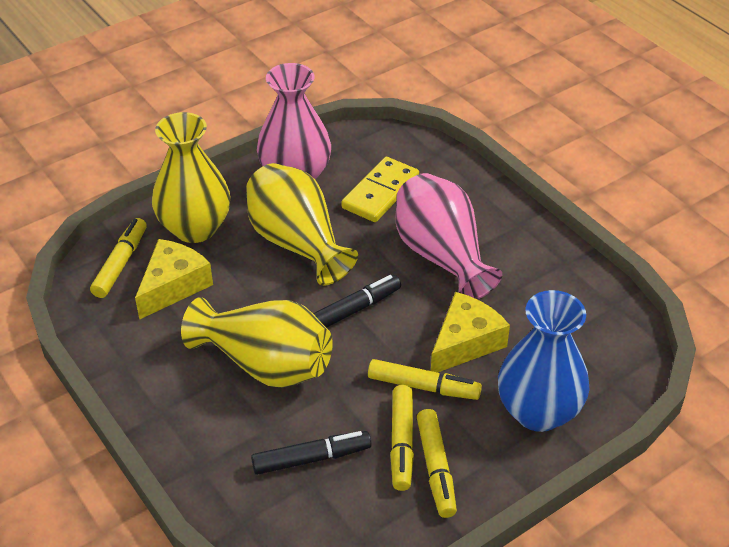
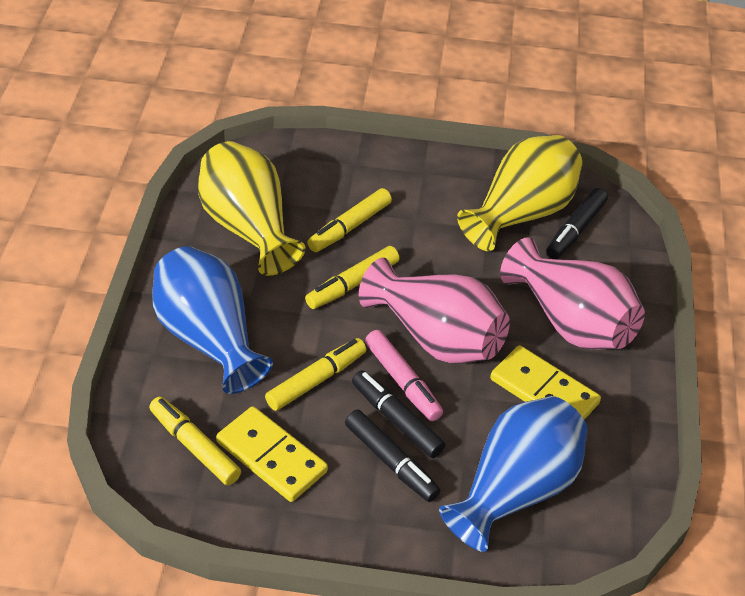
black marker: [251,431,372,475] [313,275,401,328] = 2 -> [345,410,441,502] [352,370,445,458] [546,188,608,259] = 3
blue vase: [498,290,590,432] = 1 -> [152,246,273,394] [439,396,588,552] = 2
pink marker: none = 0 -> [365,330,443,421] = 1
yellow cheese: [135,239,213,320] [431,292,510,373] = 2 -> none = 0
yellow domino: [341,157,419,222] = 1 -> [216,406,328,502] [490,345,601,420] = 2
yellow vase: [152,112,230,243] [181,297,333,388] [246,163,358,286] = 3 -> [198,141,306,276] [457,135,583,251] = 2

